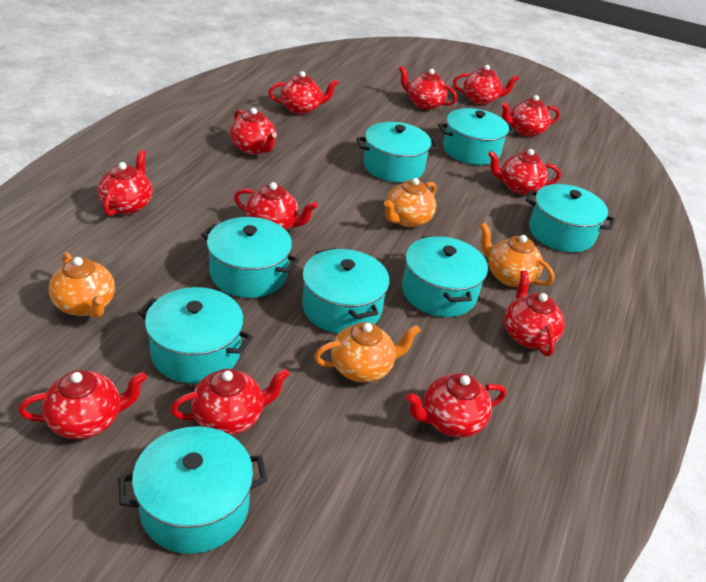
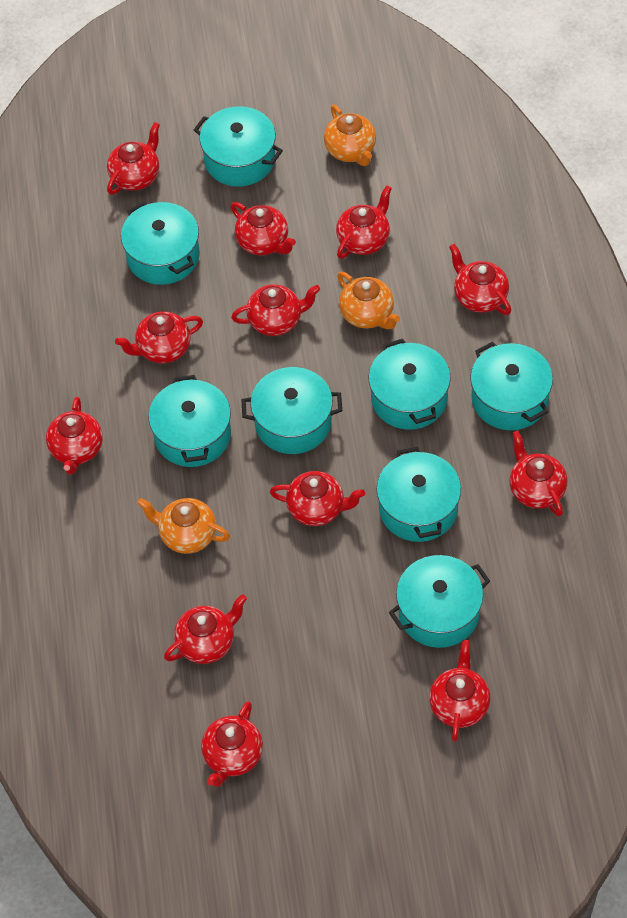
orange teapot: [49,252,115,318] [314,322,421,383] [384,178,436,228] [480,223,554,287] = 4 -> [137,498,230,554] [324,105,376,166] [337,272,400,329] = 3

